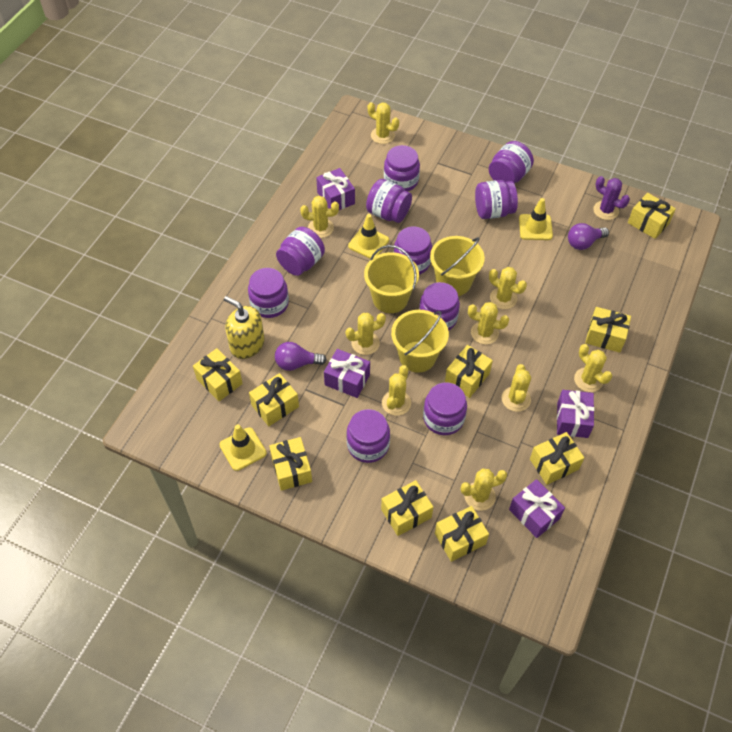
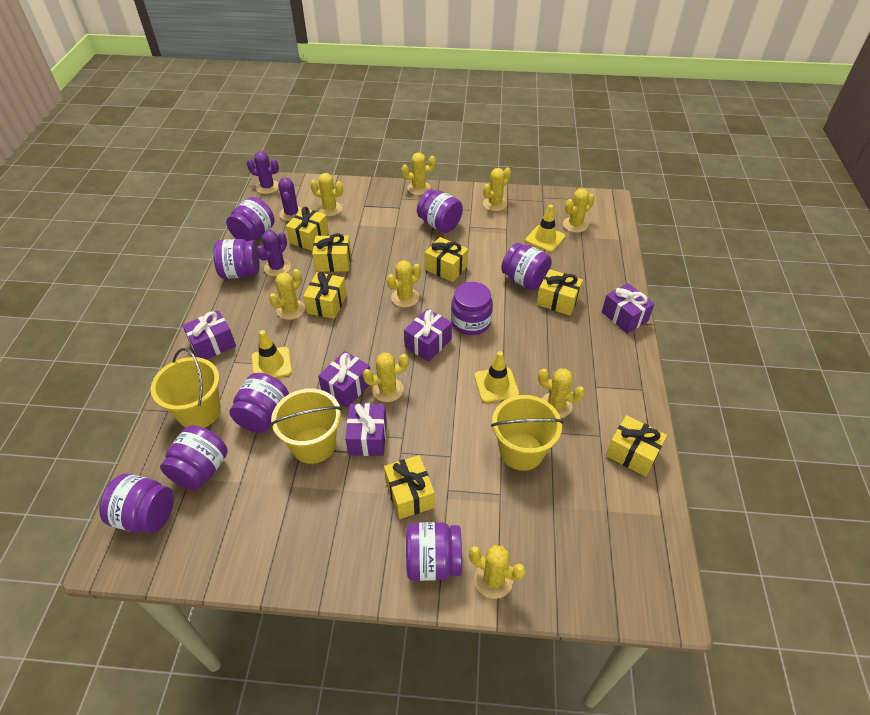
purple cactus: [593,176,630,220] = 1 -> [247,151,279,194] [257,231,291,277] [278,178,302,221] = 3
purple gift: [316,168,355,210] [324,349,370,398] [509,479,565,538] [557,390,594,438] = 4 -> [182,310,236,359] [318,351,370,408] [345,403,387,456] [404,309,452,362] [602,283,654,333] = 5
purple jar: [248,268,289,318] [276,227,325,276] [346,409,390,463] [366,179,412,223] [384,145,420,192] [394,226,432,275] [419,282,460,331] [423,382,467,435] [475,180,518,219] [489,141,534,183] = 10 -> [99,474,174,533] [160,425,228,490] [213,239,259,279] [226,197,274,241] [230,373,289,433] [406,522,462,581] [417,189,463,233] [451,282,493,335] [501,243,552,290] = 9
purple light bulb: [275,342,327,371] [568,223,609,250] = 2 -> none = 0
yellow gift: [193,348,243,401] [249,373,299,426] [269,437,312,491] [381,480,433,536] [435,506,489,562] [445,345,493,398] [530,432,584,485] [585,307,631,353] [628,193,676,239] = 9 -> [286,207,329,251] [303,272,347,319] [312,233,351,272] [384,455,435,519] [424,237,468,282] [537,269,583,316] [606,415,667,477] = 7
yellow soap dispenser: [224,296,265,359] = 1 -> none = 0

